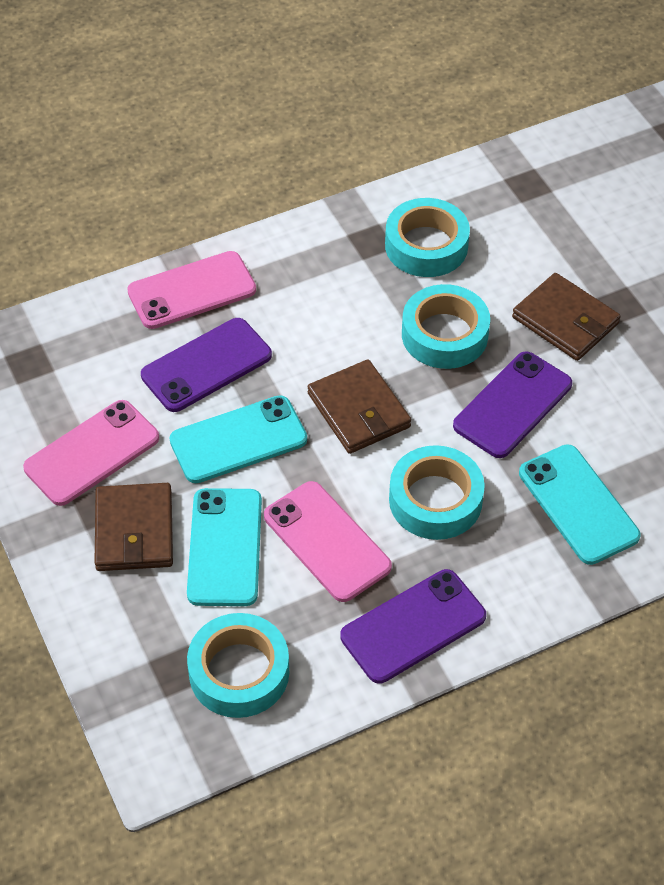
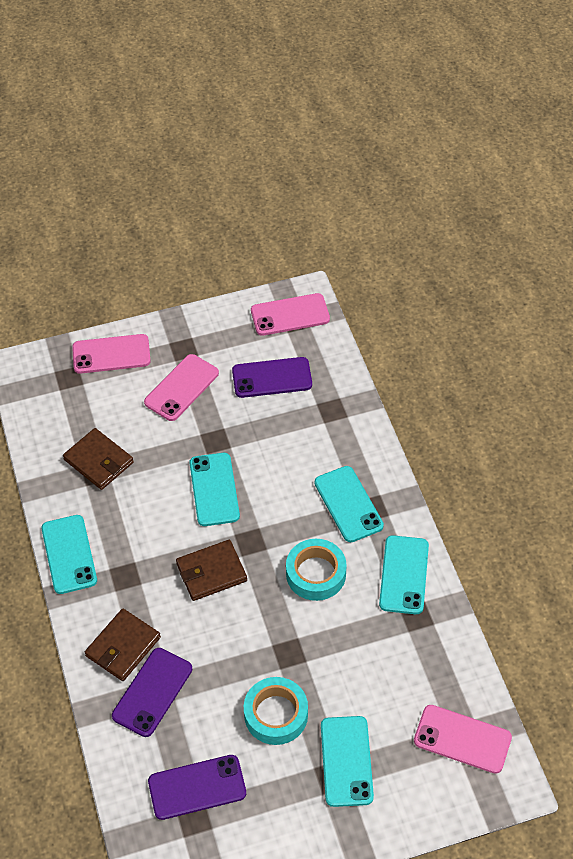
pink phone: [23,400,159,506] [127,251,256,329] [264,481,392,602] = 3 -> [72,334,151,374] [144,354,219,421] [251,293,330,336] [414,705,512,774] = 4
turquoise phone: [169,395,307,483] [187,488,262,606] [519,444,640,565] = 3 -> [42,515,97,594] [189,453,240,526] [315,466,384,542] [321,716,374,807] [379,535,429,614] = 5
turquoise tape: [187,613,289,718] [385,198,470,277] [389,445,485,540] [402,284,490,369] = 4 -> [244,677,308,745] [286,539,347,601] = 2

